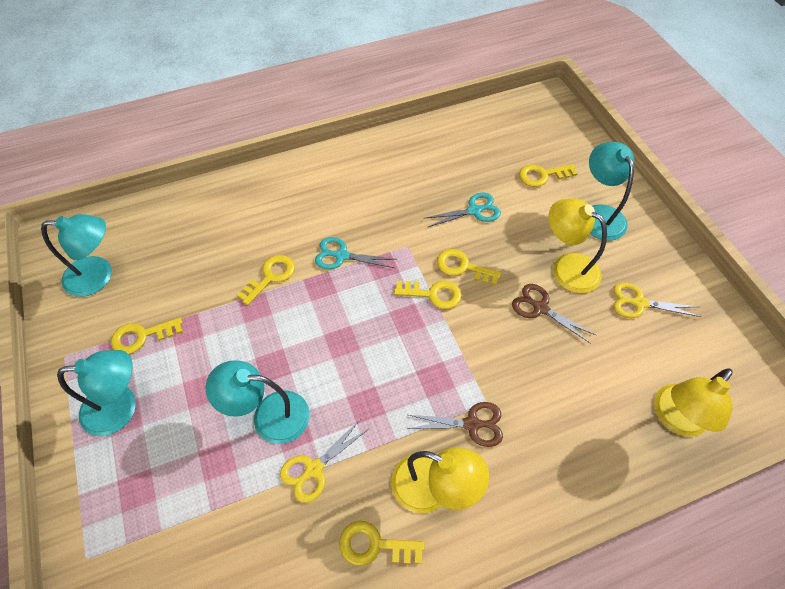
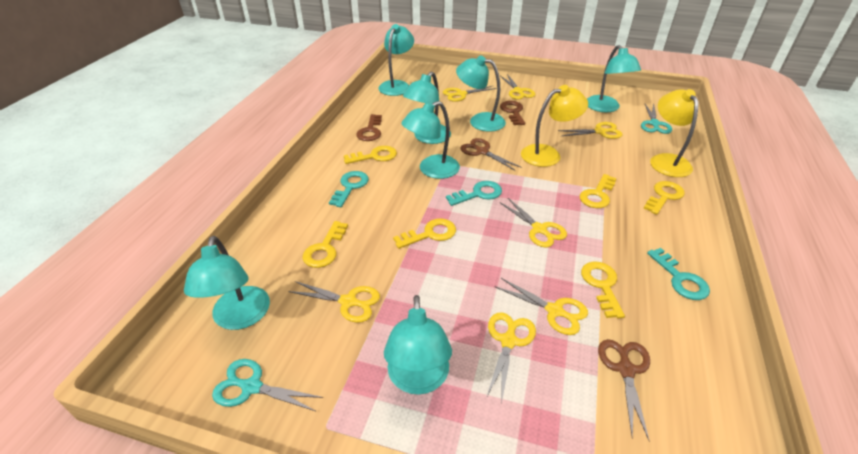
brown key: none = 0 -> [356,114,382,141] [500,101,525,125] = 2
turquoise key: none = 0 -> [329,171,369,207] [446,181,502,206] [647,248,710,300] = 3
turquoise lamp: [41,214,112,297] [57,350,136,436] [205,360,310,444] [589,142,634,241] = 4 -> [184,236,270,330] [378,24,414,96] [384,295,452,395] [401,101,460,179] [403,72,451,144] [456,56,506,132] [587,45,641,112] = 7
yellow lamp: [391,447,489,513] [548,199,607,293] [654,368,733,437] = 3 -> [521,85,588,167] [650,89,699,177] = 2
yellow scissors: [280,420,370,503] [614,283,701,318] = 2 -> [288,281,380,323] [443,86,497,102] [486,312,536,399] [495,278,588,335] [499,198,567,248] [501,74,535,100] [558,122,623,139] = 7

